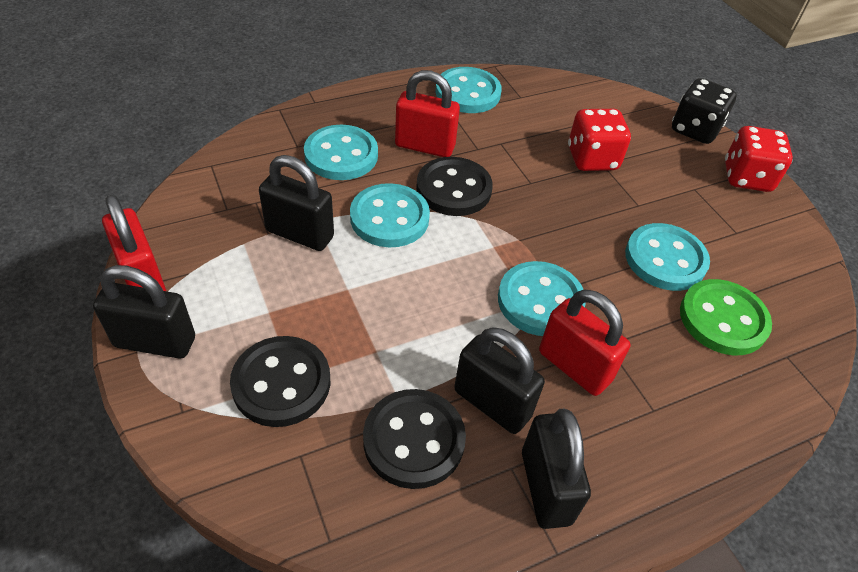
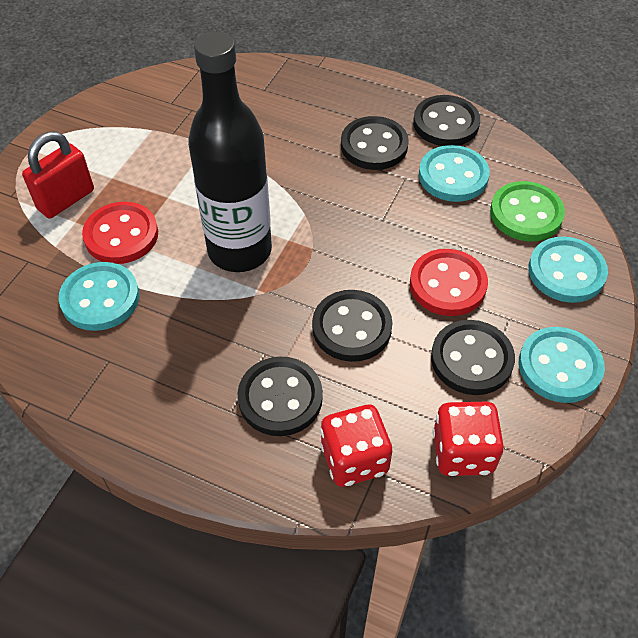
black bottle: none = 0 -> [188,31,272,272] = 1
black button: [230,336,330,427] [363,389,466,489] [416,157,493,216] = 3 -> [237,356,323,436] [312,290,392,362] [341,116,409,170] [413,95,480,146] [431,320,515,395] = 5
black dice: [672,78,737,144] = 1 -> none = 0
black padlock: [93,265,195,359] [259,155,334,251] [454,327,545,434] [522,409,591,529] = 4 -> none = 0
red button: none = 0 -> [82,202,158,264] [410,249,488,316] = 2
red padlock: [102,194,166,291] [395,70,460,157] [539,289,630,396] = 3 -> [22,131,94,218] = 1
turquoise button: [304,125,378,180] [350,183,430,247] [435,67,502,113] [498,261,586,336] [625,223,710,291] = 5 -> [59,262,139,331] [419,145,490,202] [519,327,605,403] [528,237,608,303] = 4

